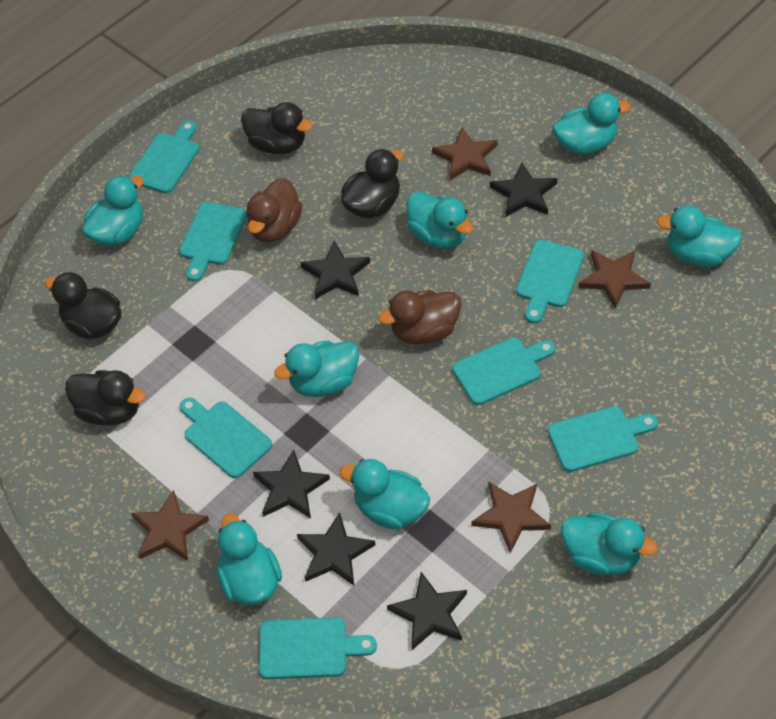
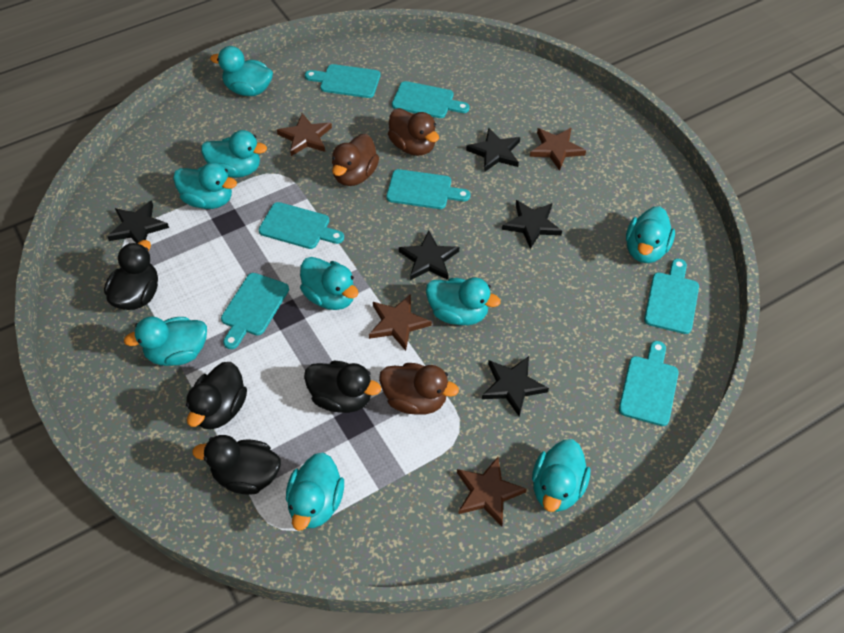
brown duck: [247,178,302,242] [378,290,462,344] = 2 -> [332,134,379,186] [379,363,459,415] [388,108,439,156] = 3
turquoise duck: [82,176,144,246] [217,514,282,605] [274,341,359,397] [340,459,430,530] [407,191,473,249] [553,93,631,154] [561,512,658,575] [657,205,742,267] = 8 -> [124,316,207,366] [173,162,237,209] [201,130,267,178] [210,46,273,96] [286,452,344,531] [300,257,359,310] [426,277,501,325] [532,439,590,512] [626,206,675,263] = 9

